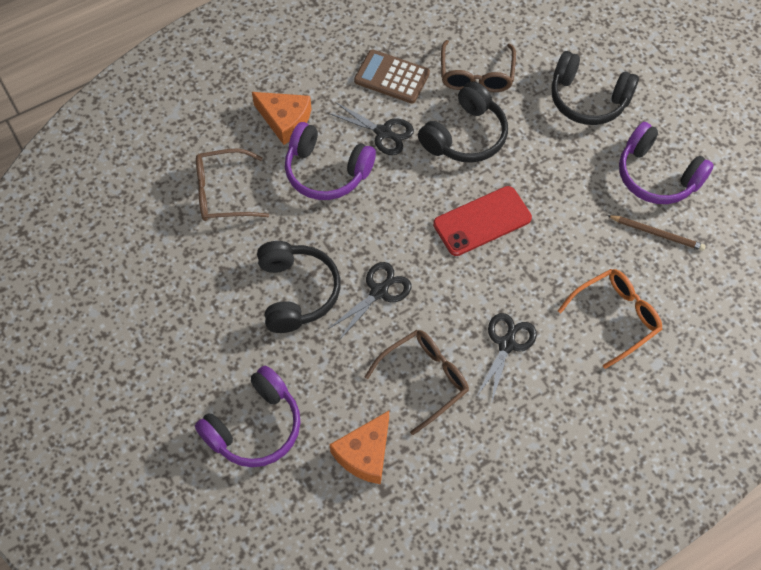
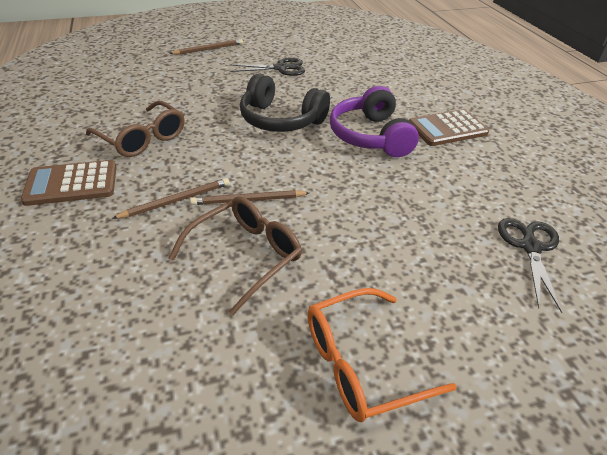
black headphones: [257,241,341,333] [418,81,508,163] [551,51,639,125] = 3 -> [240,74,330,132] = 1
black scissors: [328,102,414,155] [328,262,411,339] [476,313,537,404] = 3 -> [230,57,305,76] [498,218,562,313] = 2
brown calculator: [354,49,430,103] = 1 -> [21,160,117,206] [409,109,489,146] = 2
brown glasses: [196,149,269,221] [365,330,469,435] [441,40,516,92] = 3 -> [86,101,185,157] [169,196,302,316] = 2
brown pencil: [607,215,706,251] = 1 -> [112,178,229,219] [170,39,243,55] [190,190,309,205] = 3
orange cheese: [252,92,311,145] [329,411,389,484] = 2 -> none = 0
purple headphones: [195,366,301,467] [285,122,376,200] [619,122,714,204] = 3 -> [330,86,419,157] = 1
red phone: [433,186,532,256] = 1 -> none = 0

